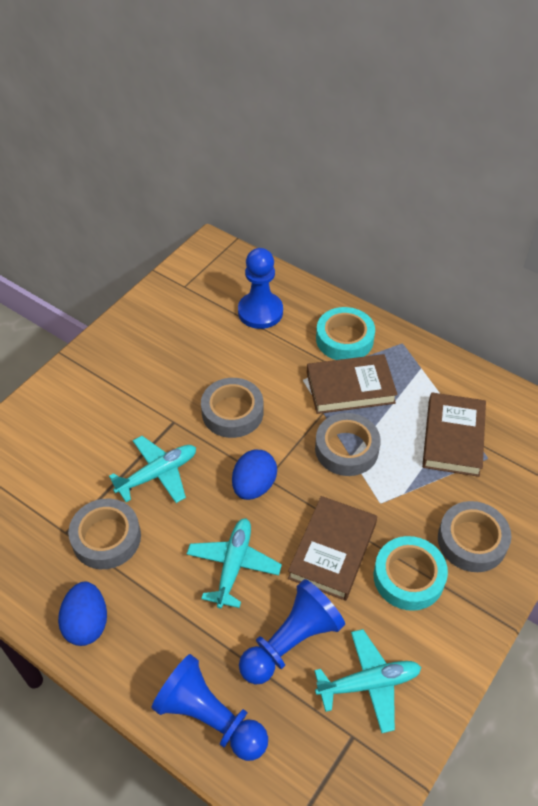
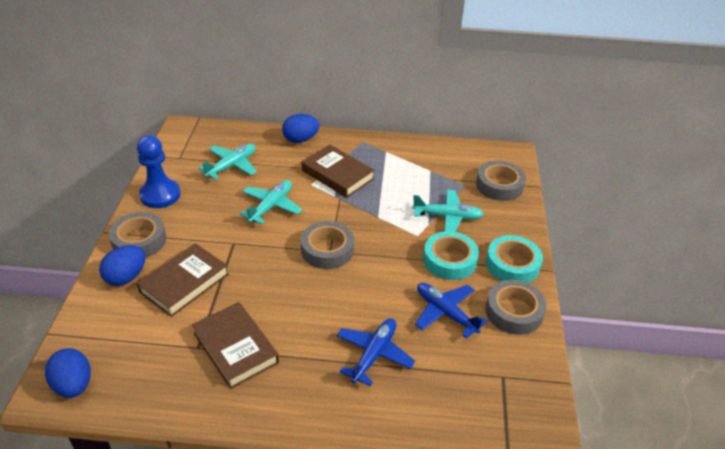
blue egg: [58,582,107,646] [232,450,277,500] = 2 -> [45,348,91,398] [99,245,146,286] [282,114,320,143] = 3
blue pawn: [151,654,268,761] [238,248,283,329] [239,579,345,685] = 3 -> [137,135,180,208] = 1
blue plane: none = 0 -> [337,318,415,386] [415,283,487,338] = 2

